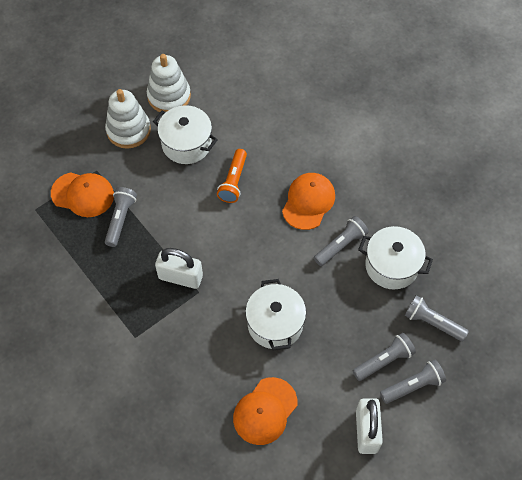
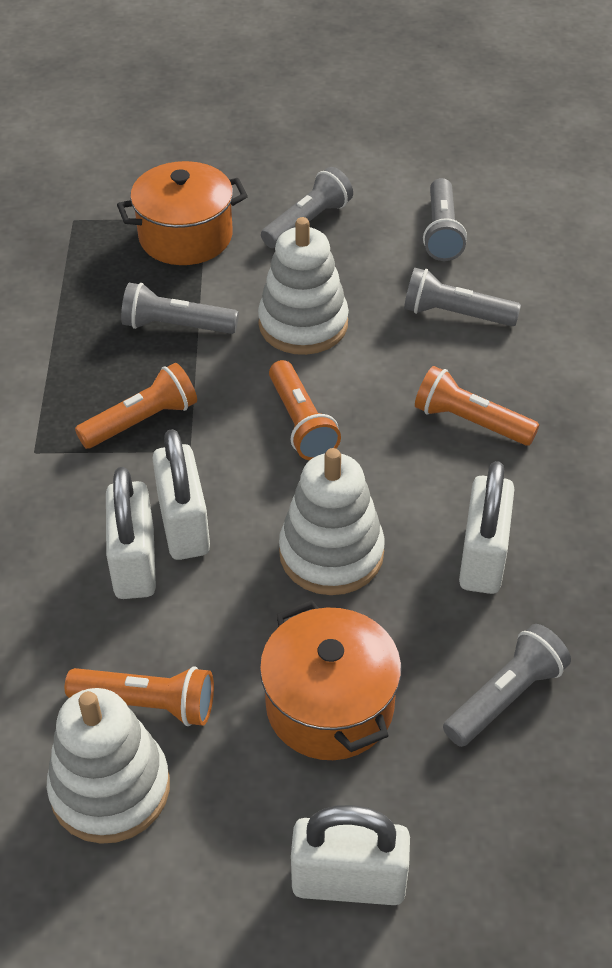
orange cap: [51,172,114,217] [233,377,297,445] [282,173,335,230] = 3 -> none = 0
orange flashlight: [217,149,247,203] = 1 -> [65,666,214,726] [75,363,197,449] [269,360,341,460] [415,366,539,446] = 4
orange pot: none = 0 -> [117,161,248,265] [260,600,401,760] = 2
white padlock: [155,248,203,289] [356,398,383,454] = 2 -> [106,467,156,599] [152,429,210,560] [291,805,410,905] [459,461,514,594] = 4
white pot: [153,105,218,164] [245,279,306,351] [358,226,433,289] = 3 -> none = 0
white stacking toy: [105,89,151,149] [147,54,191,112] = 2 -> [47,688,170,844] [258,217,349,355] [279,448,385,595] = 3

